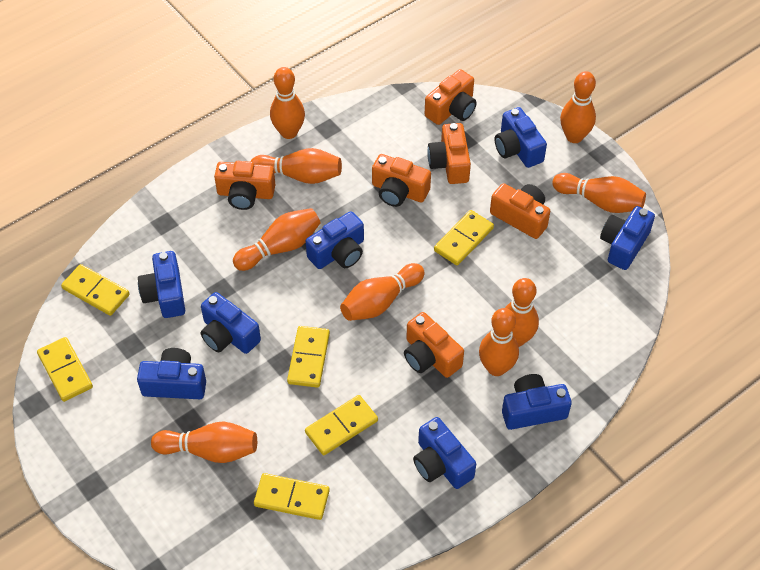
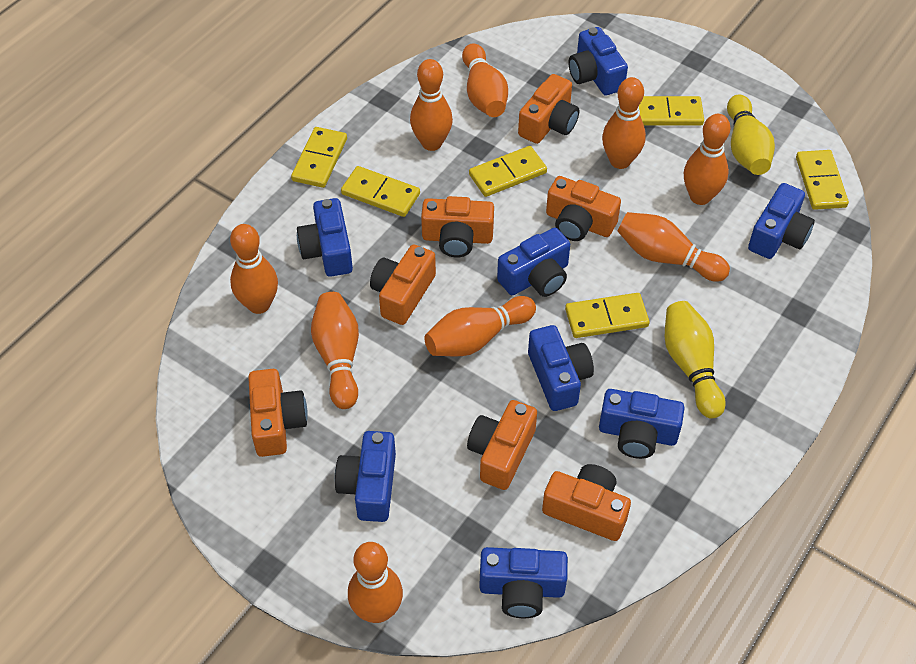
orange camera: [214,161,275,210] [372,154,431,207] [404,312,464,378] [425,69,477,125] [427,123,471,184] [490,183,550,239] = 6 -> [248,369,308,457] [370,244,436,325] [421,196,494,257] [467,400,537,490] [518,74,579,144] [542,464,631,541] [546,176,621,241] = 7
yellow bowling pin: none = 0 -> [665,301,725,419] [727,95,775,175] = 2

